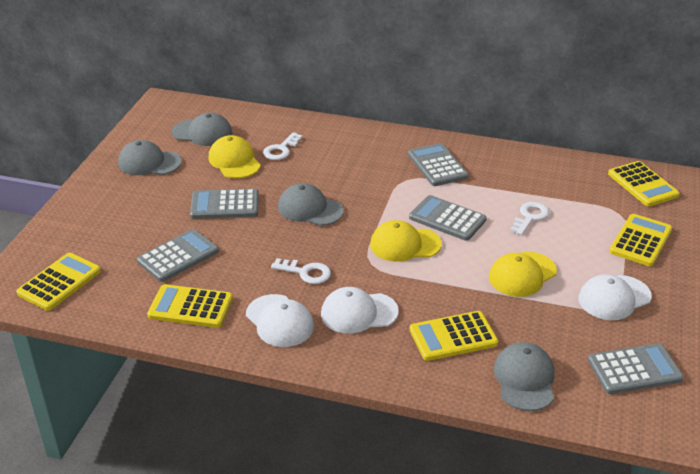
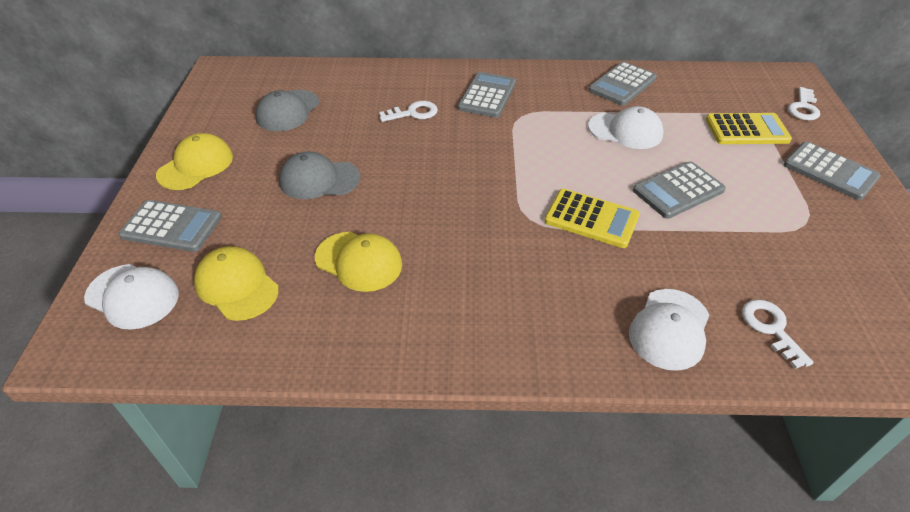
grey cap: [118,140,182,175] [172,113,233,146] [278,183,344,226] [494,342,554,411] = 4 -> [256,90,319,131] [279,151,360,199] = 2
yellow calculator: [16,253,101,311] [147,284,233,328] [410,311,498,361] [608,161,680,207] [609,214,672,266] = 5 -> [544,189,640,248] [706,113,792,144] = 2

